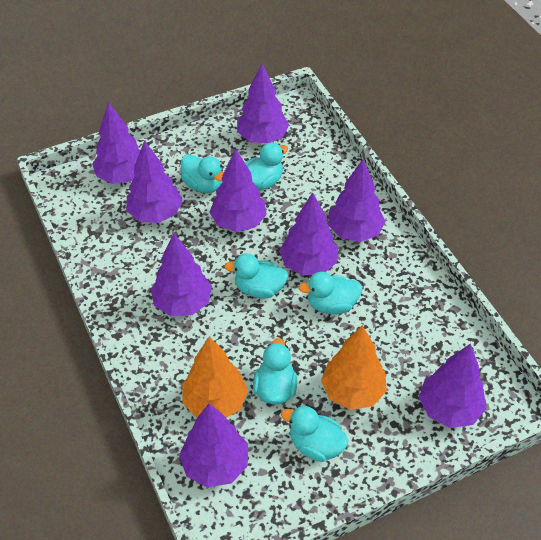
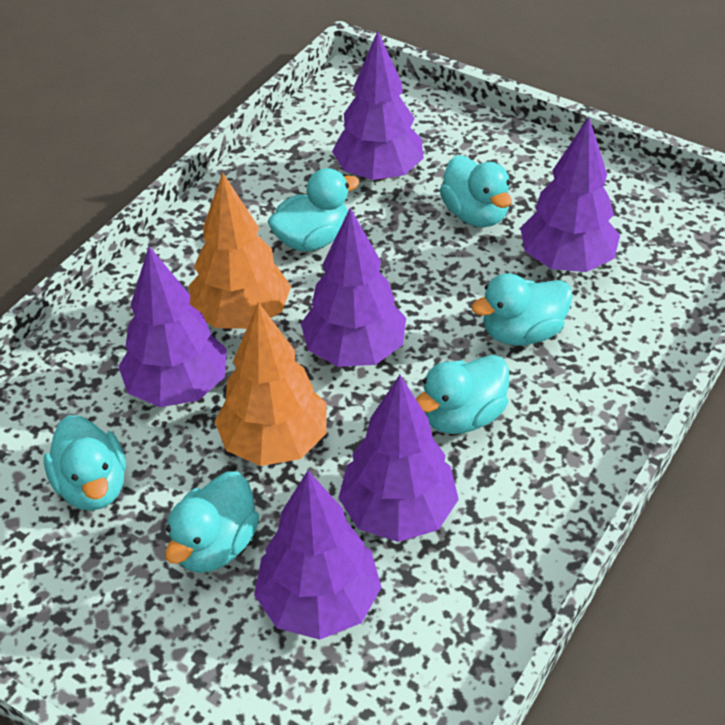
purple tree: [92,102,140,184] [126,140,183,223] [151,233,212,316] [179,404,248,488] [209,149,267,232] [237,63,289,144] [279,192,338,276] [328,159,385,242] [419,344,486,428] = 9 -> [118,246,227,407] [254,471,381,640] [301,208,406,367] [332,31,424,181] [339,375,459,542] [520,117,620,272] = 6

